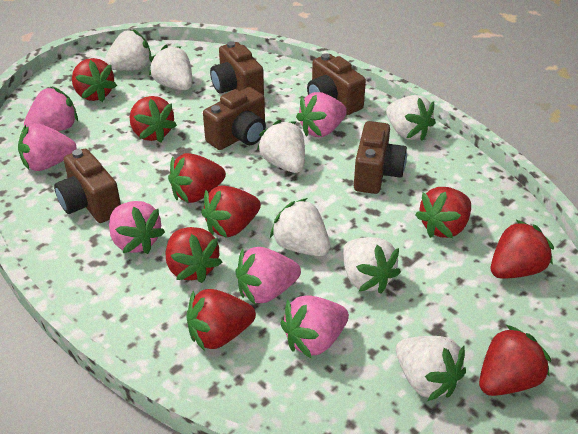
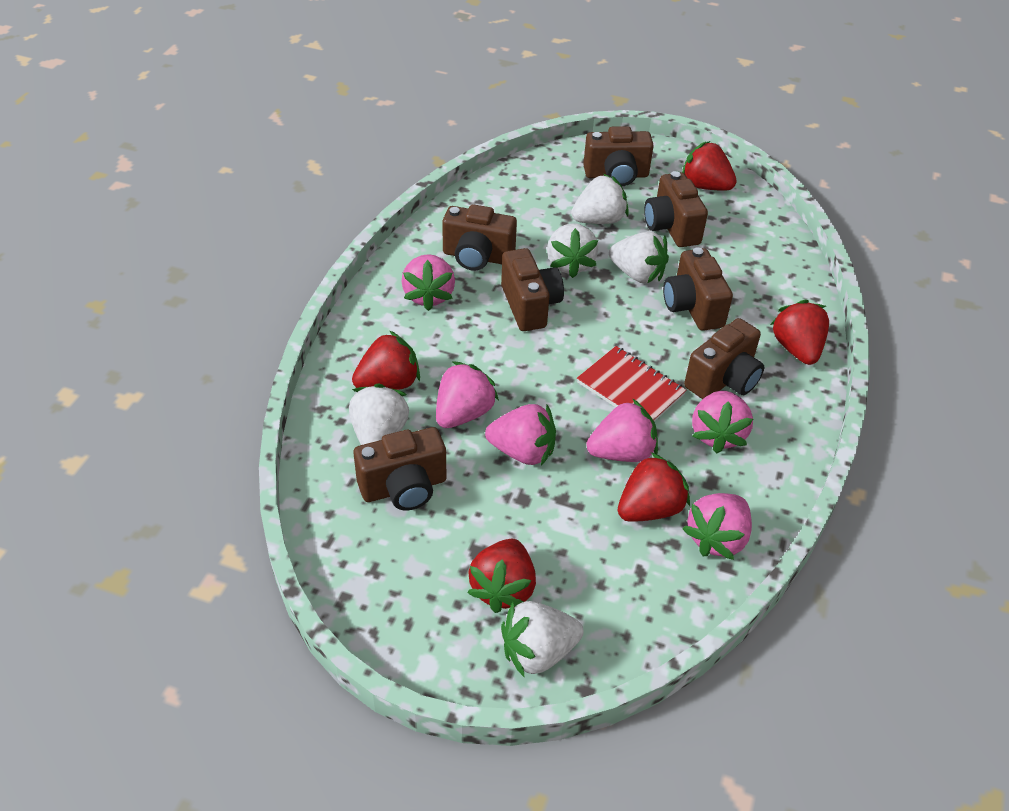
brown camera: [54,149,121,223] [203,87,266,150] [210,41,264,95] [307,53,366,115] [354,121,407,194] = 5 -> [354,427,447,510] [442,204,517,271] [501,248,564,331] [583,126,654,186] [644,171,708,247] [663,248,733,331] [684,318,764,399] = 7
red notebook: none = 0 -> [577,346,687,422] = 1
red strawberry: [72,58,117,102] [130,96,177,143] [166,227,222,283] [168,153,226,203] [186,289,256,351] [201,185,261,238] [415,187,471,238] [479,325,551,396] [491,220,554,279] = 9 -> [352,331,420,390] [467,539,536,613] [618,453,690,522] [682,141,737,191] [770,300,829,365] = 5
white strawberry: [104,29,152,70] [149,45,193,90] [257,120,305,173] [270,198,330,256] [343,237,401,294] [386,95,436,141] [396,336,466,401] = 7 -> [349,384,409,445] [501,601,584,677] [547,224,598,278] [571,174,629,224] [609,231,669,284] = 5

